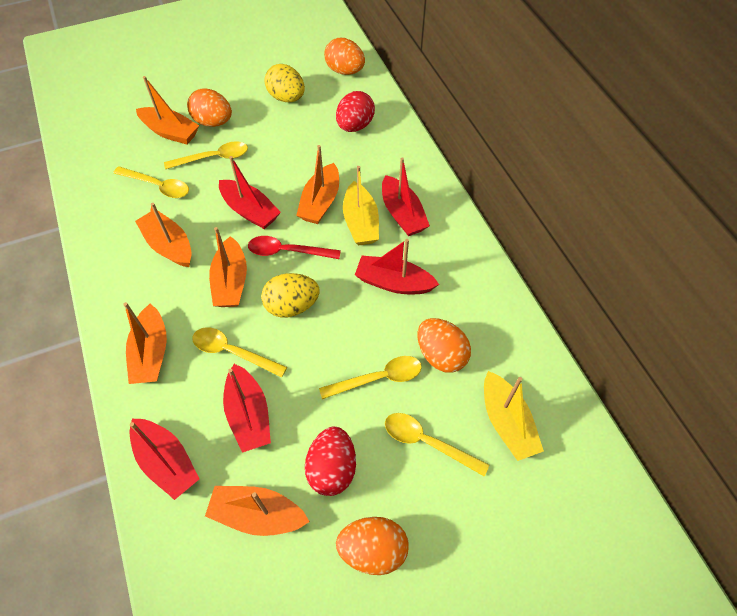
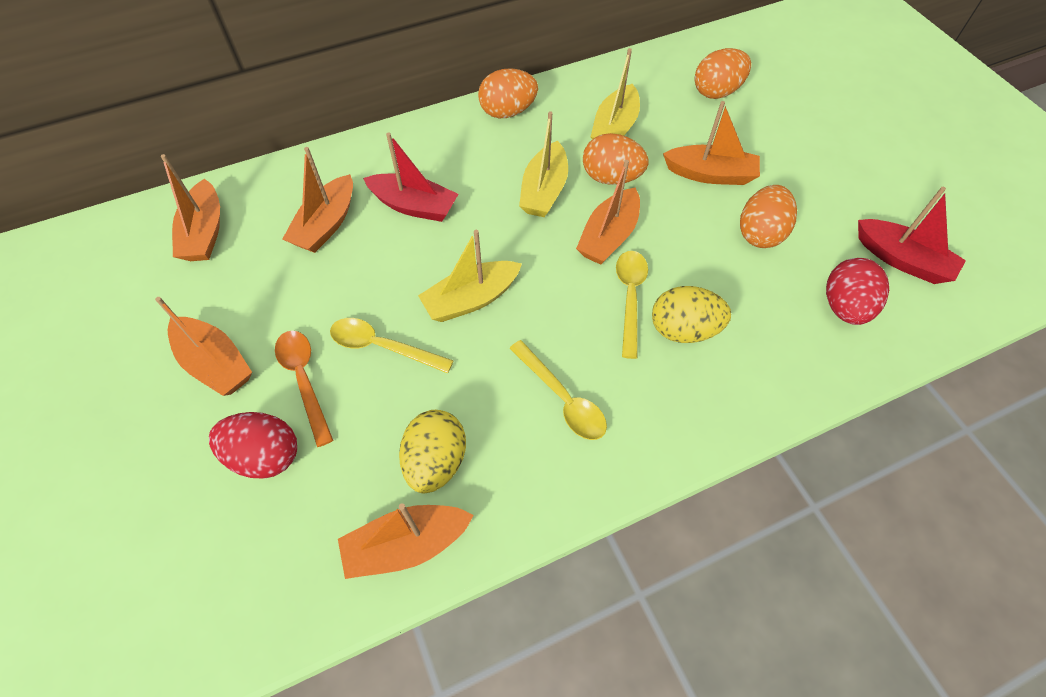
orange spoon: none = 0 -> [275,331,333,447] = 1
red boat: [130,419,200,500] [219,156,281,229] [223,364,271,453] [355,239,439,294] [382,157,430,236] = 5 -> [363,132,458,222] [858,187,966,284] = 2
red spoon: [248,236,341,259] = 1 -> none = 0
yellow boat: [343,166,379,245] [484,371,544,461] = 2 -> [418,230,522,322] [519,111,568,217] [591,48,640,139] = 3
yellow spoon: [113,166,189,198] [164,141,248,169] [192,327,287,377] [319,356,422,399] [385,413,489,477] = 5 -> [330,318,454,373] [509,340,607,440] [616,251,648,359] = 3

